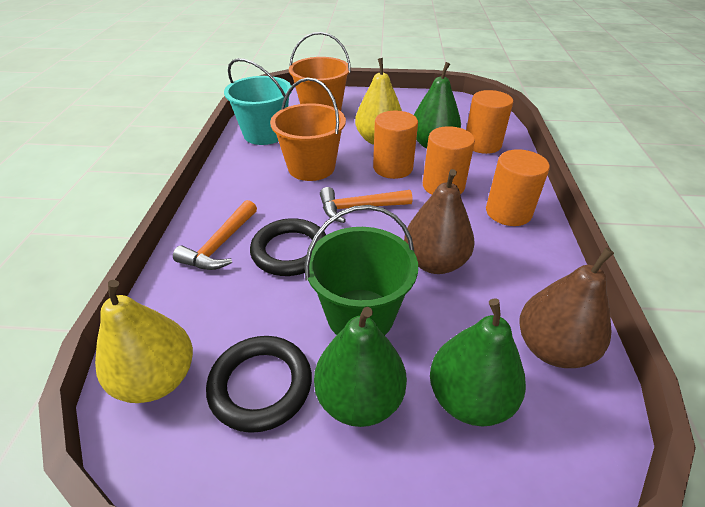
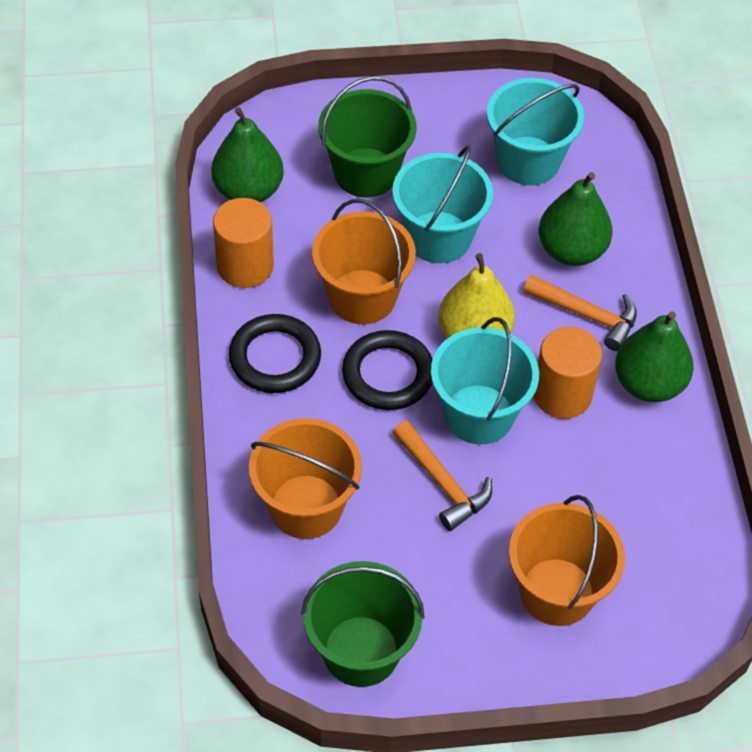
brown pear: [404,169,474,274] [519,248,614,368] = 2 -> none = 0
green bucket: [305,205,418,335] = 1 -> [301,561,424,687] [319,76,417,197] = 2
orange bucket: [270,78,346,181] [289,32,351,111] = 2 -> [249,418,362,539] [312,199,416,325] [509,495,625,626] = 3
orange cylinder: [373,111,418,179] [423,126,475,195] [466,90,513,154] [486,149,550,226] = 4 -> [213,198,274,288] [534,327,602,419] = 2
turquoise bucket: [224,58,292,145] = 1 -> [392,145,493,263] [431,317,539,445] [487,78,584,185] = 3
yellow pear: [95,280,193,403] [355,58,402,145] = 2 -> [439,253,515,338] = 1

